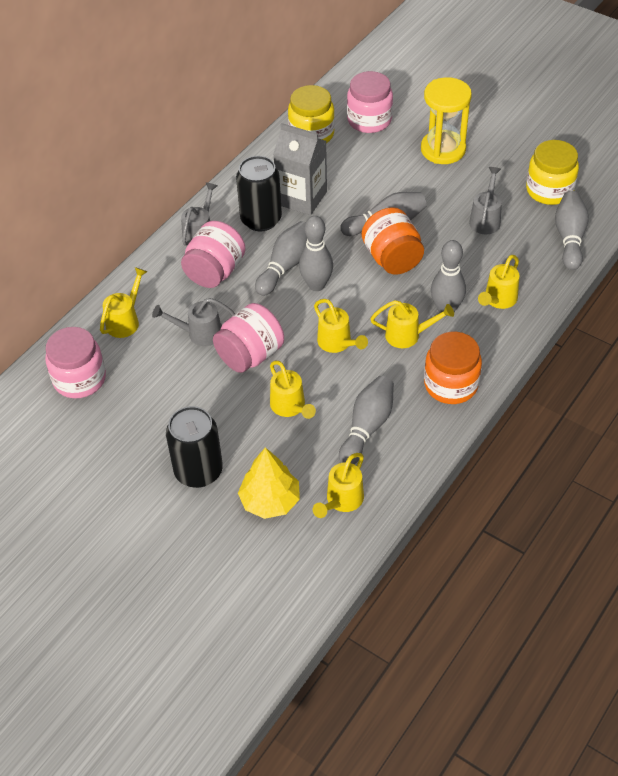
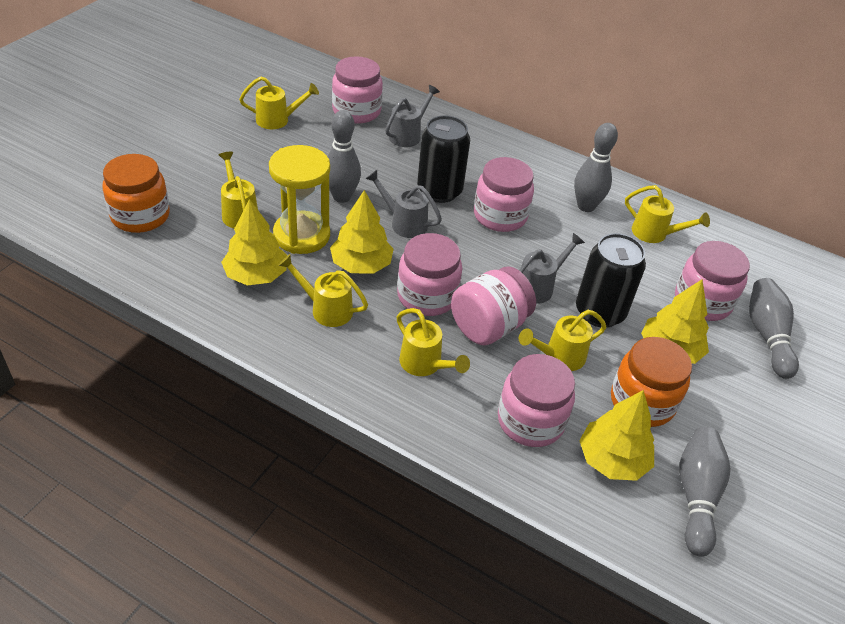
grey bowling pin: [255,221,307,296] [299,216,333,291] [339,376,394,464] [340,192,427,236] [431,240,466,316] [555,191,589,270] = 6 -> [328,110,361,203] [574,123,618,212] [679,427,731,557] [749,278,799,379] = 4
grey carton: [273,123,327,215] = 1 -> none = 0
pink jar: [45,327,106,398] [181,221,245,288] [213,303,284,373] [347,71,393,133] = 4 -> [332,56,383,123] [397,233,463,316] [451,266,536,346] [474,157,534,232] [498,354,575,447] [675,241,750,321] = 6
yellow jar: [288,85,335,143] [526,140,579,205] = 2 -> none = 0
yellow tree: [238,447,300,519] = 1 -> [221,199,287,286] [330,190,394,274] [579,390,654,481] [641,279,709,364] = 4

